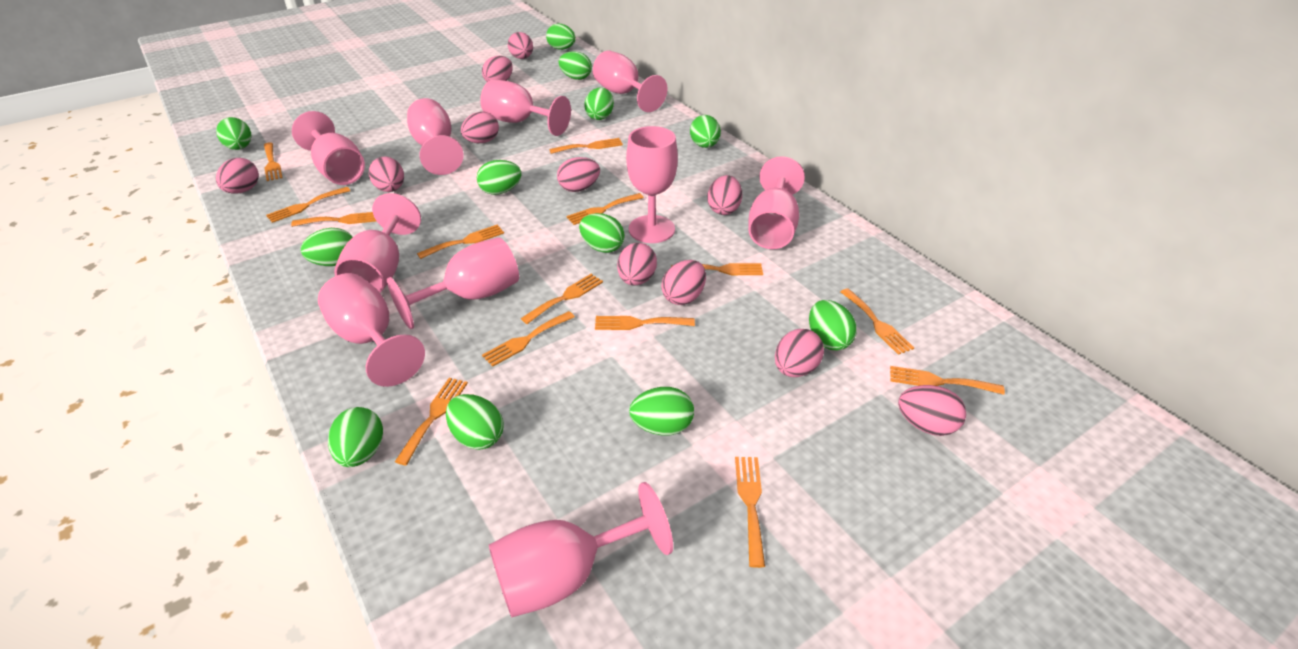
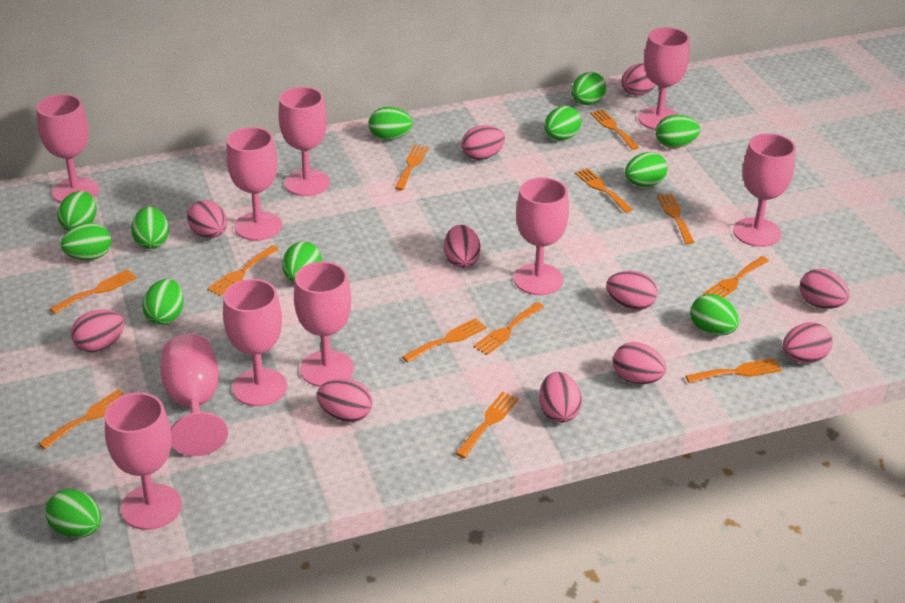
orange fork: [264,142,282,181] [266,187,350,223] [291,212,376,227] [395,378,468,465] [417,225,504,259] [482,311,575,367] [521,274,603,324] [549,138,623,154] [566,193,644,225] [595,316,695,330] [671,263,763,275] [735,457,765,568] [840,288,914,355] [890,366,1005,395] = 14 -> [38,389,126,449] [50,269,137,314] [207,245,279,296] [395,145,428,190] [402,318,487,363] [455,392,519,458] [473,302,544,355] [575,168,633,213] [590,109,640,150] [657,193,695,244] [685,358,782,383] [703,256,769,298] = 12

